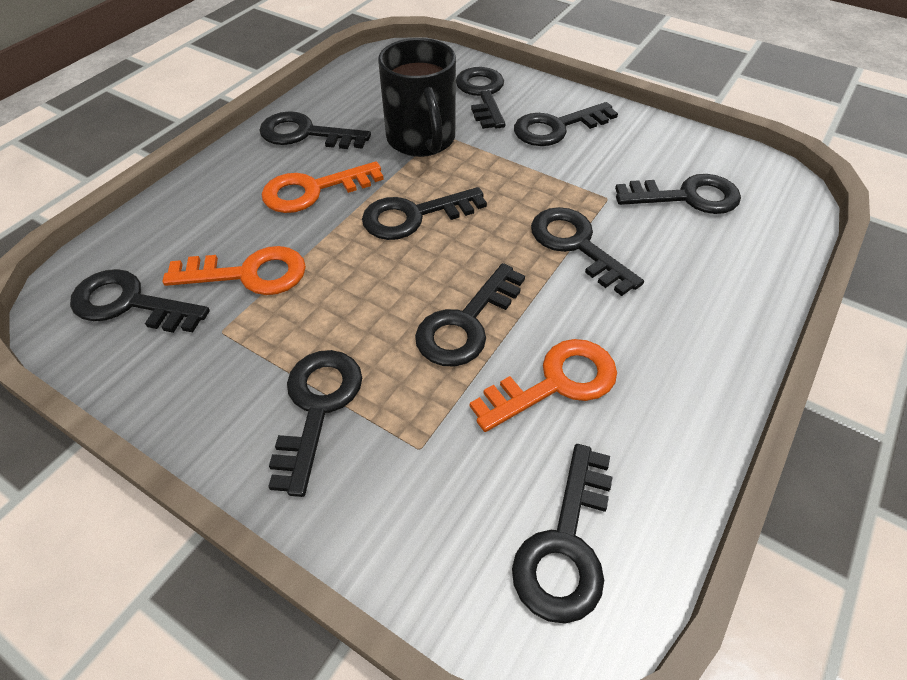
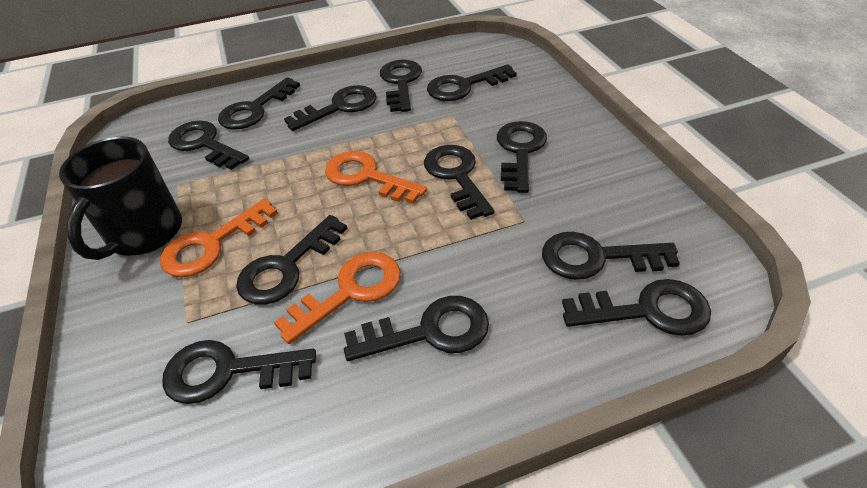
black key: [70,269,210,333] [259,111,371,149] [268,350,362,497] [362,187,487,240] [415,263,525,367] [456,67,505,129] [512,444,612,624] [514,102,618,146] [531,207,644,296] [615,174,741,214] = 10 -> [162,340,316,404] [168,121,249,170] [218,77,300,130] [236,215,348,305] [284,85,376,131] [344,296,489,361] [380,60,422,112] [424,145,494,220] [427,64,517,101] [497,121,547,193] [542,232,680,280] [562,279,711,336] = 12

